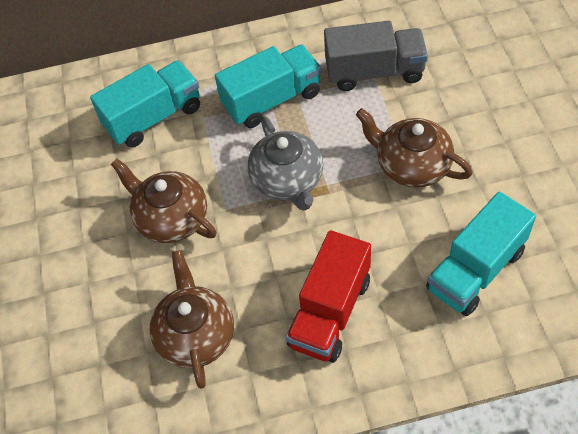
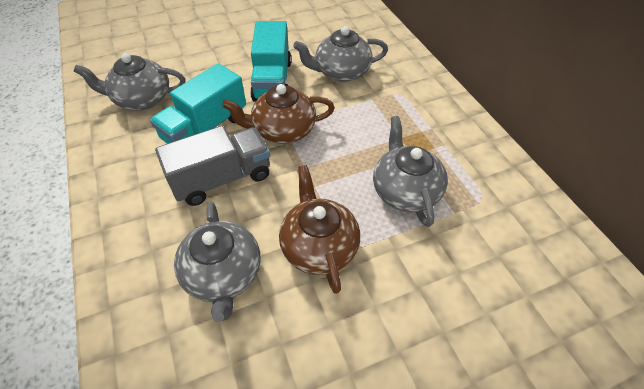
brown teapot: [111,158,216,243] [150,250,234,389] [356,108,472,188] = 3 -> [222,84,335,144] [279,165,360,294] = 2
grey teapot: [248,116,323,211] = 1 -> [74,53,186,110] [174,202,261,322] [293,26,388,82] [373,116,448,227] = 4
red truck: [286,230,371,363] = 1 -> none = 0
turquoise truck: [90,60,200,148] [215,45,321,128] [426,192,536,316] = 3 -> [150,63,246,144] [250,21,291,101] = 2

